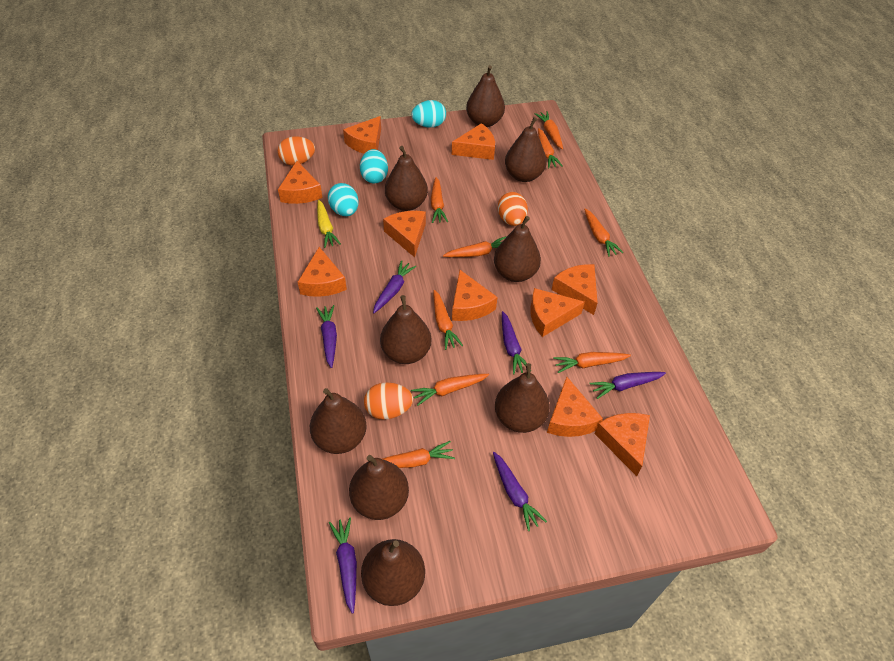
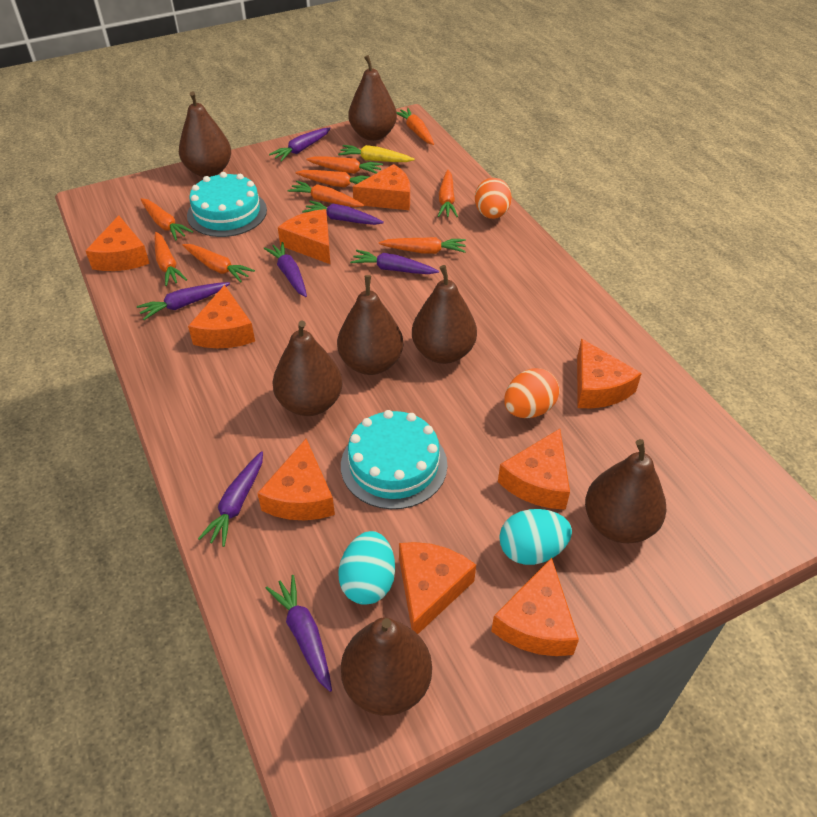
brown pear: [310,388,367,454] [349,455,409,520] [361,539,425,606] [380,295,431,364] [385,146,428,211] [466,65,505,127] [494,216,541,282] [495,363,550,433] [505,117,547,182] = 9 -> [179,91,231,177] [272,320,343,416] [337,275,403,375] [341,617,432,716] [348,55,397,141] [412,265,477,364] [585,439,667,543] = 7
orange cheese: [278,161,323,204] [298,247,347,297] [343,116,381,154] [383,211,426,257] [452,123,495,160] [452,270,498,321] [530,288,585,337] [547,377,603,437] [552,264,598,315] [594,413,650,476] = 10 -> [85,215,150,271] [188,285,255,348] [257,439,335,521] [278,209,330,264] [353,164,410,210] [399,542,476,634] [491,558,579,656] [498,429,570,510] [577,338,642,408] = 9
orange egg: [278,136,315,165] [364,383,413,420] [498,192,528,226] = 3 -> [475,178,512,219] [504,368,559,418] = 2
purple carrot: [316,305,337,368] [329,517,357,614] [373,260,416,313] [493,452,547,531] [502,311,527,374] [589,372,666,399] = 6 -> [137,282,230,320] [198,451,263,547] [263,242,307,297] [266,575,332,692] [269,128,331,162] [302,201,384,225] [350,250,439,274] = 7
turquoise cake: none = 0 -> [187,172,267,237] [341,410,447,509] = 2
turquoise egg: [328,183,359,216] [360,149,388,183] [412,100,446,128] = 3 -> [338,531,395,605] [499,509,572,565] = 2

